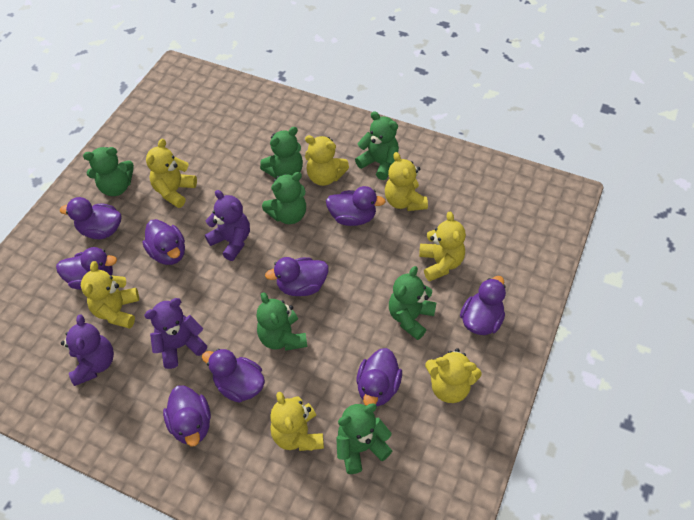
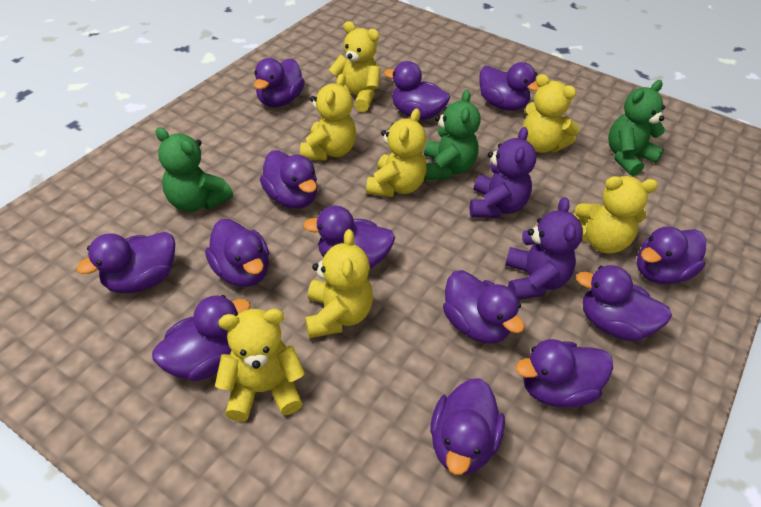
green teddy bear: [83,147,134,196] [256,292,307,351] [260,127,303,178] [262,172,306,224] [336,403,393,474] [355,111,399,180] [389,266,436,340] = 7 -> [155,127,233,212] [424,90,481,180] [608,80,666,176] = 3
purple duck: [56,247,117,290] [60,197,121,239] [142,219,185,265] [163,385,211,446] [202,349,265,403] [265,257,328,296] [326,186,386,226] [356,348,402,406] [460,276,506,335] = 9 -> [77,232,175,293] [152,295,251,381] [205,219,269,287] [254,58,305,107] [260,150,317,209] [303,206,395,269] [384,61,450,120] [430,378,505,475] [443,270,525,344] [479,62,539,111] [515,339,613,407] [576,265,672,341] [637,227,706,284] = 13
purple teddy bear: [61,314,114,386] [144,298,207,369] [205,190,250,261] = 3 -> [470,127,536,218] [505,197,583,300] = 2

